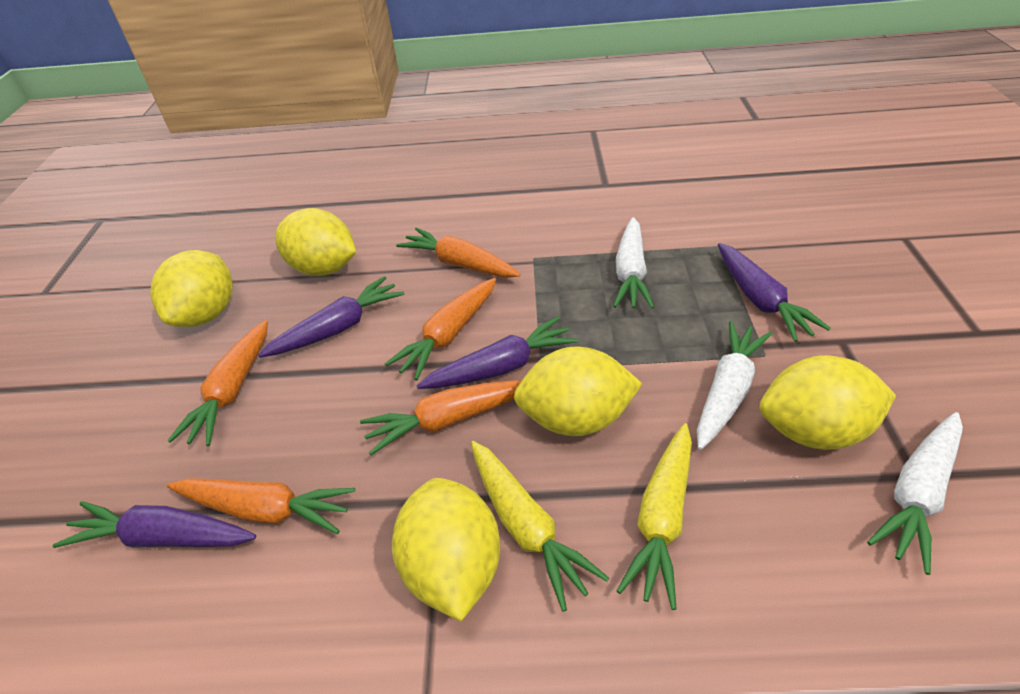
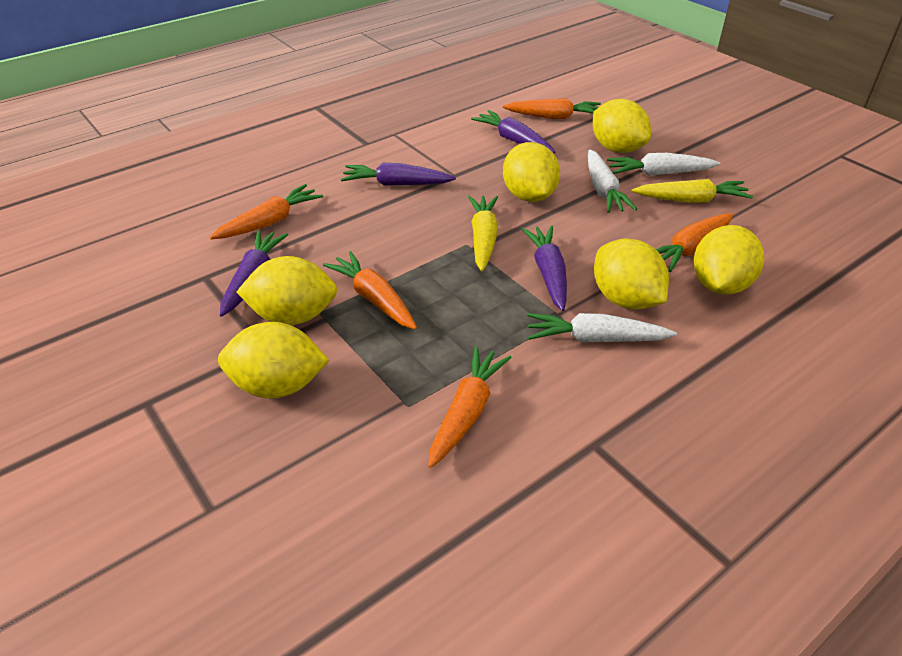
yellow lemon: [150,250,233,327] [275,208,356,276] [392,478,500,621] [514,347,642,436] [760,355,896,450] = 5 -> [218,322,329,399] [237,256,337,325] [503,142,560,202] [593,99,651,153] [594,238,669,309] [694,225,764,295] = 6

